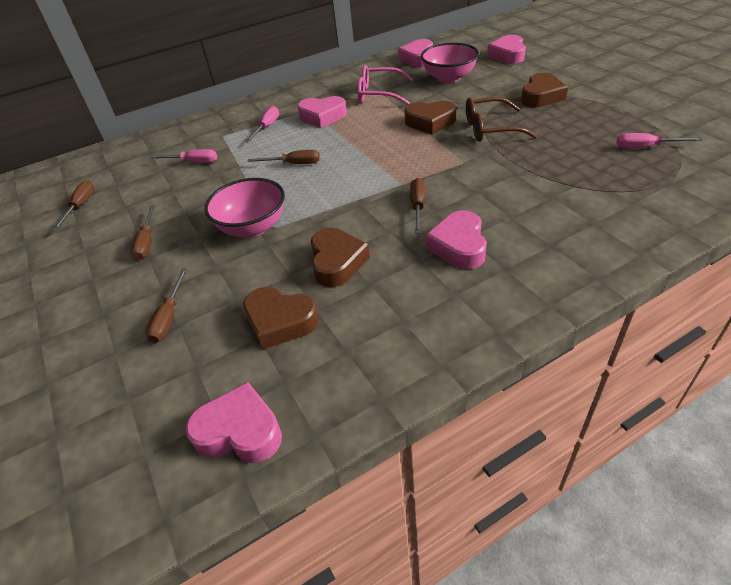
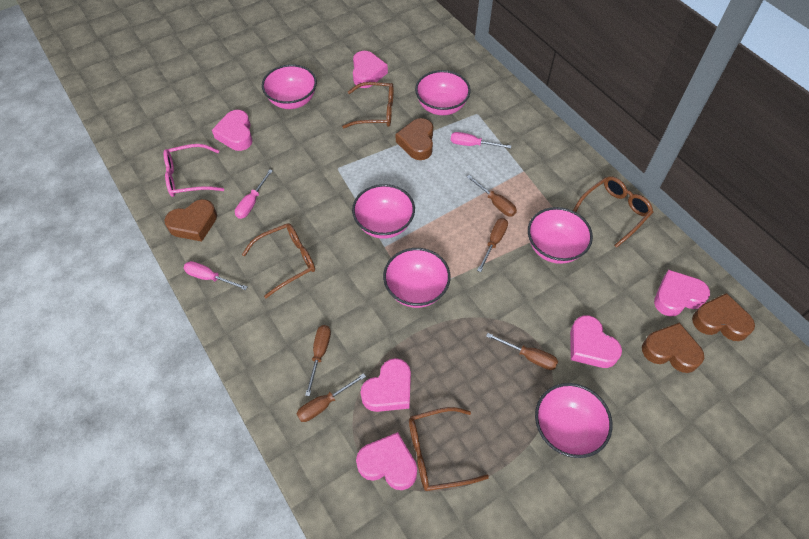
brown glasses: [466,97,538,142] = 1 -> [242,223,315,298] [342,82,394,128] [409,407,489,491] [573,176,653,248] = 4
pink bowl: [204,178,285,238] [421,43,479,83] = 2 -> [262,64,317,109] [352,184,415,239] [383,248,451,308] [415,70,471,115] [528,207,593,264] [535,383,612,458] = 6
pink heart: [185,382,282,463] [297,96,347,128] [398,39,433,68] [426,210,487,269] [487,35,526,64] = 5 -> [212,110,253,151] [353,51,388,88] [356,432,417,490] [360,358,411,412] [570,315,622,368] [654,270,710,317] = 6

